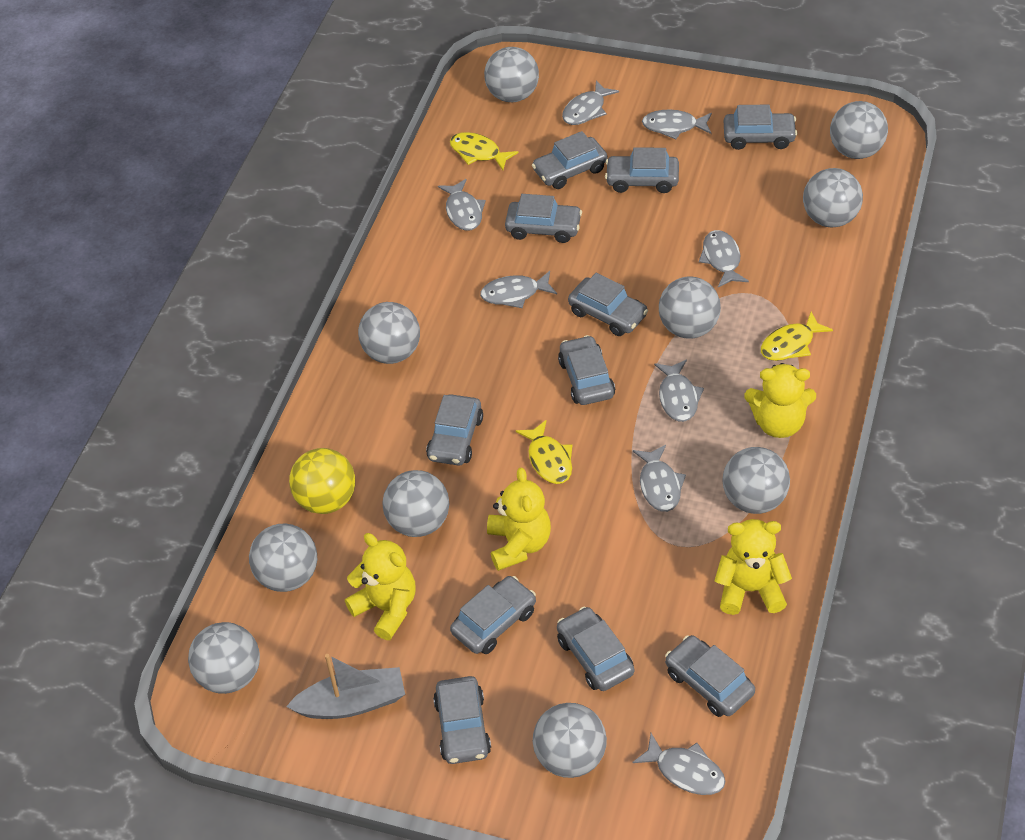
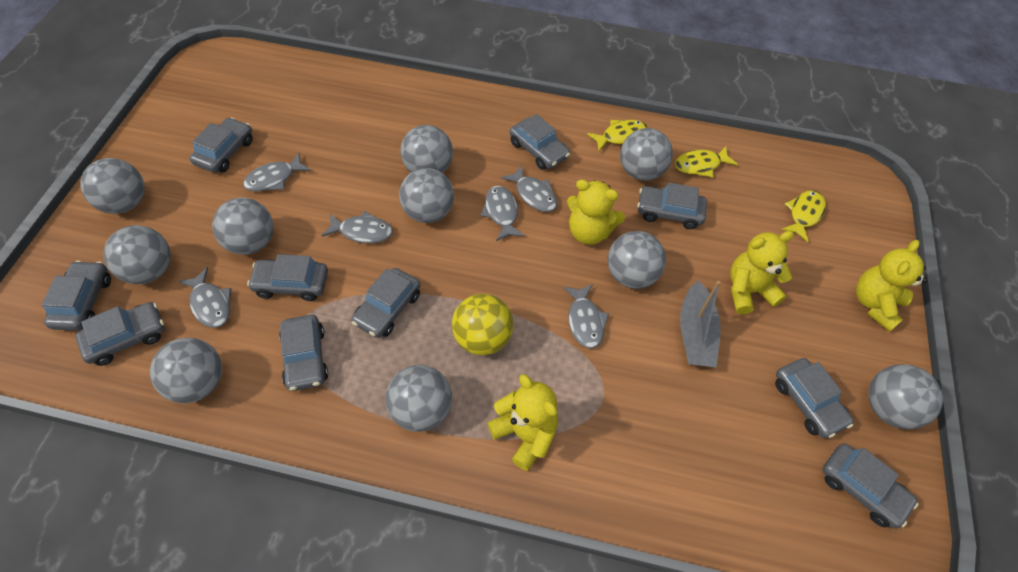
grey car: [426,394,483,465] [433,676,491,764] [450,576,536,654] [505,194,582,243] [532,131,607,189] [557,607,634,691] [558,335,615,405] [568,273,648,336] [605,147,679,193] [665,635,755,717] [724,105,797,150] = 11 -> [42,261,111,331] [76,302,164,366] [190,117,253,173] [247,254,328,301] [279,315,328,391] [352,268,420,338] [510,114,570,170] [637,183,707,229] [775,358,854,438] [822,444,918,528] = 10
grey fish: [438,179,486,231] [480,271,557,308] [562,80,619,125] [632,733,725,795] [633,445,686,512] [642,110,712,139] [654,360,704,422] [699,230,749,287] = 8 -> [178,267,232,328] [243,153,311,191] [322,211,393,244] [481,186,524,241] [501,165,557,212] [563,284,609,348] = 6

